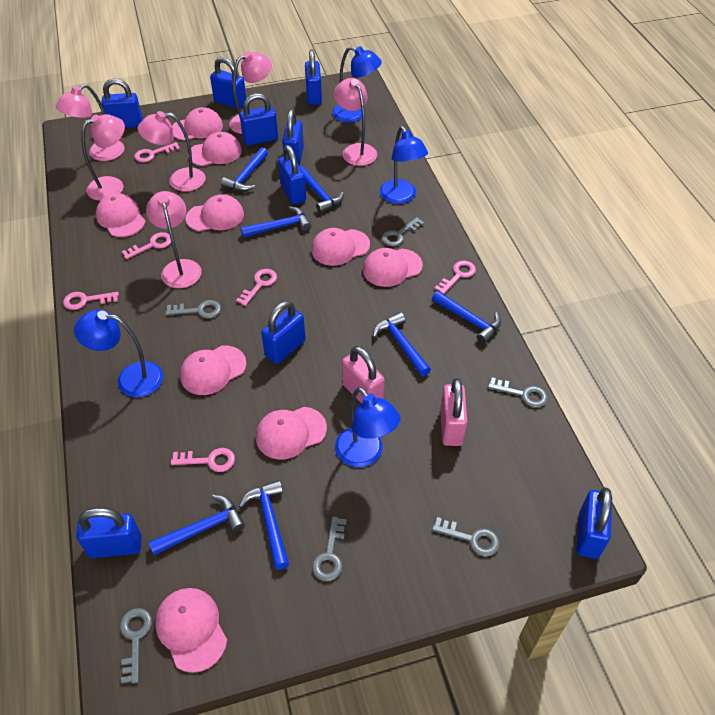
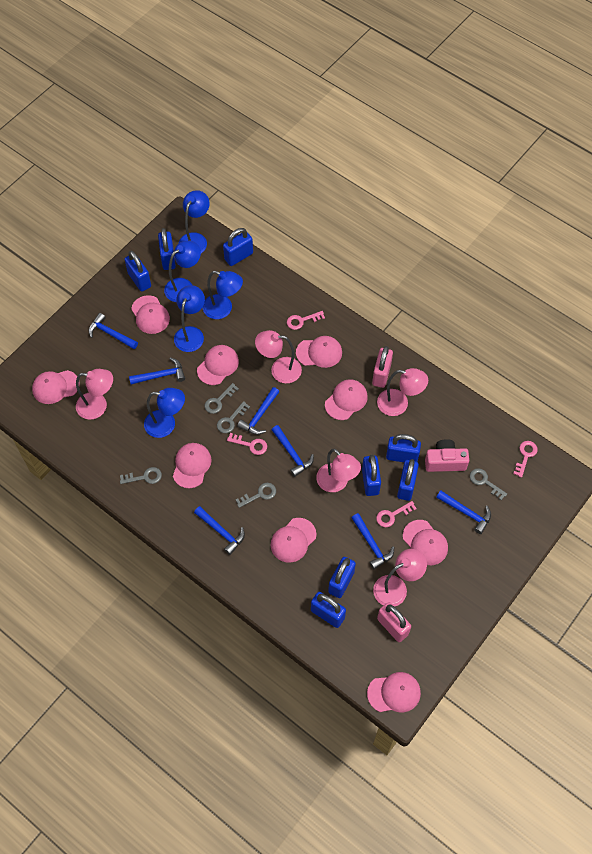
blue lamp: [74,310,163,397] [332,46,382,122] [335,387,400,467] [379,126,428,204] = 4 -> [144,388,185,438] [164,240,201,302] [174,285,205,352] [179,190,210,253] [203,271,243,319] = 5
blue padlock: [76,508,142,558] [101,79,143,128] [210,57,246,109] [240,93,278,145] [261,301,306,364] [278,145,306,204] [282,109,304,166] [305,50,322,105] [576,487,612,559] = 9 -> [124,251,151,292] [158,228,176,270] [223,228,253,266] [311,592,346,628] [328,557,356,598] [362,455,381,496] [386,434,421,462] [397,459,419,501] = 8
grey key: [120,608,152,684] [165,300,221,319] [312,516,347,581] [382,217,424,246] [432,517,500,556] [488,377,548,407] = 6 -> [120,467,162,484] [205,383,239,414] [217,401,250,433] [235,483,276,508] [470,468,507,500] = 5
pink camera: none = 0 -> [425,439,469,472] = 1
pink key: [63,292,119,310] [122,232,171,259] [134,142,180,162] [171,448,235,472] [236,269,277,306] [434,260,476,294] = 6 -> [227,433,267,455] [287,311,325,330] [376,501,417,527] [513,441,538,478] = 4
pink lamp: [56,84,124,161] [81,114,125,201] [138,111,206,191] [146,191,202,288] [229,51,272,134] [334,78,377,166] = 6 -> [76,369,113,420] [255,330,302,383] [316,448,361,492] [373,549,427,607] [377,368,428,416] = 5

